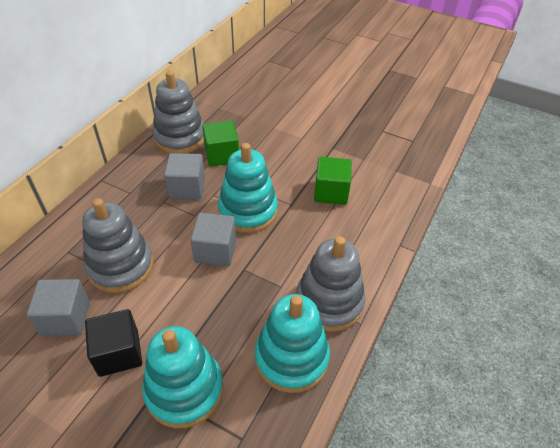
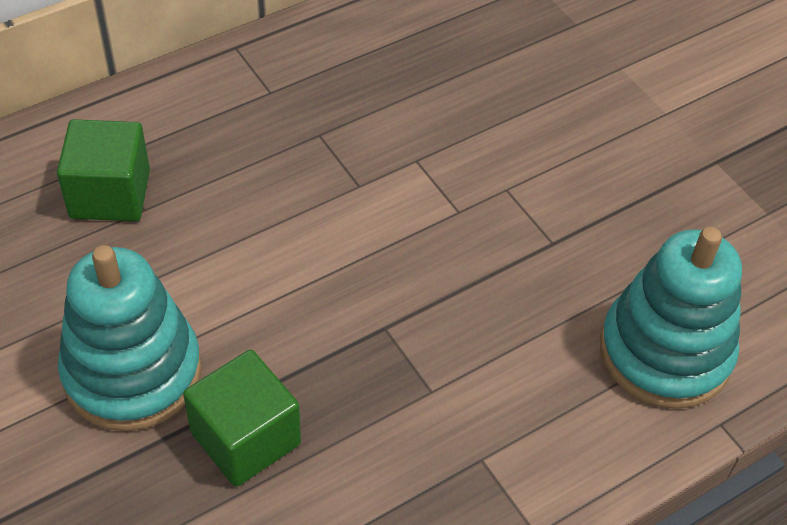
black cube: [85,309,142,377] = 1 -> none = 0
grey cube: [26,279,90,336] [164,153,205,200] [190,213,236,266] = 3 -> none = 0
grey stacking toy: [82,198,154,293] [152,71,204,154] [296,236,365,332] = 3 -> none = 0
turquoise stacking toy: [142,326,223,429] [218,143,278,233] [255,294,330,393] = 3 -> [58,245,202,431] [600,227,742,409] = 2

